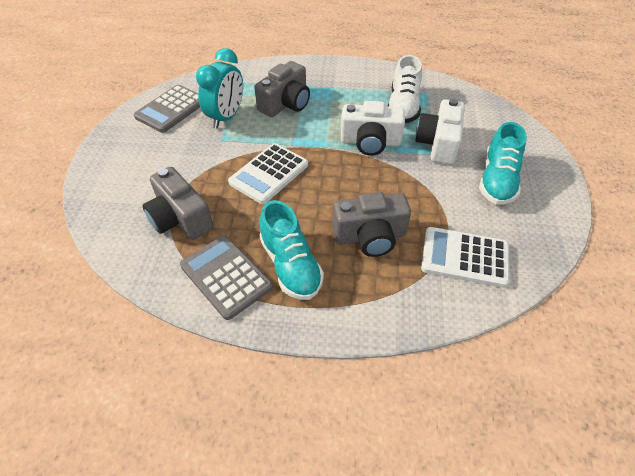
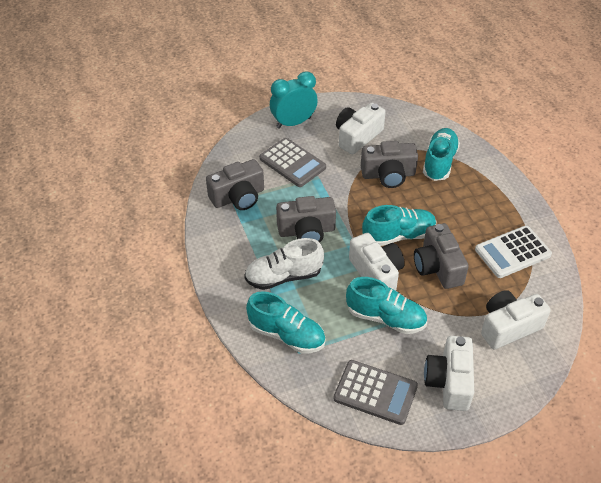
grey camera: [143,167,213,240] [254,61,310,117] [332,192,411,257] = 3 -> [206,159,264,210] [276,196,336,242] [361,141,418,188] [414,223,469,289] = 4
turquoise shoe: [259,200,324,300] [479,122,527,205] = 2 -> [246,291,326,354] [346,277,427,334] [362,205,436,246] [423,128,460,181] = 4
white calculator: [228,143,308,204] [421,227,510,288] = 2 -> [475,226,552,278] = 1
white camera: [340,101,405,156] [416,99,465,165] = 2 -> [336,102,386,154] [349,233,405,291] [424,336,474,411] [481,290,551,349] = 4

